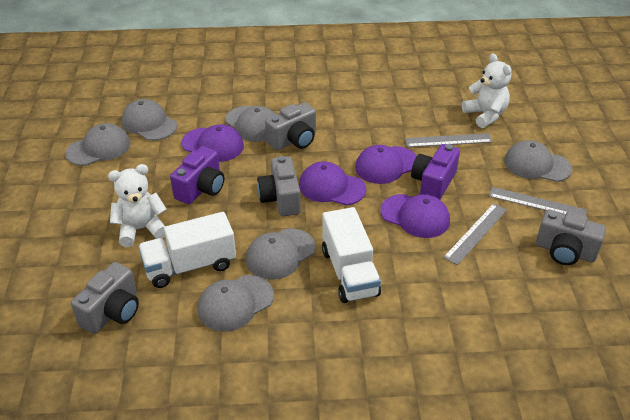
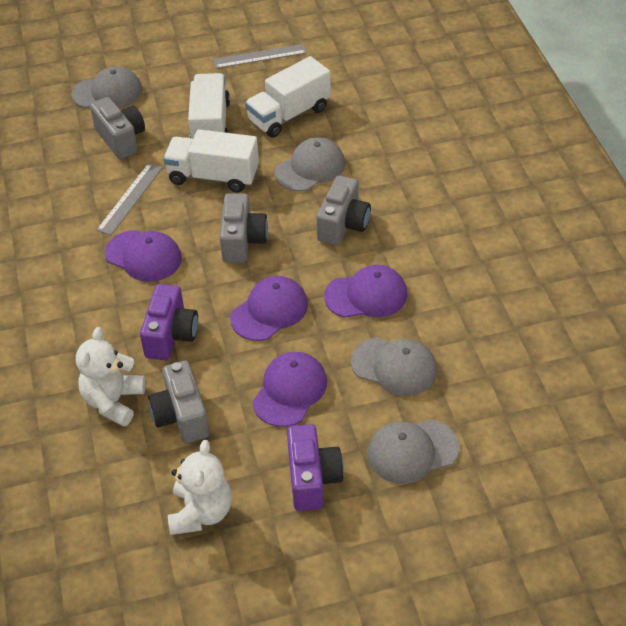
grey cap: [65,123,130,166] [121,99,177,141] [197,275,274,332] [225,106,276,142] [246,228,316,280] [504,140,572,182] = 6 -> [71,66,143,108] [275,137,345,192] [351,337,437,396] [367,419,459,484] = 4
grey ruler: [405,133,492,147] [443,203,507,265] [489,187,587,216] = 3 -> [96,163,163,235] [213,44,307,69] = 2
white truck: [138,212,236,288] [322,207,381,303] = 2 -> [163,129,259,192] [188,73,230,139] [245,56,331,138] = 3

